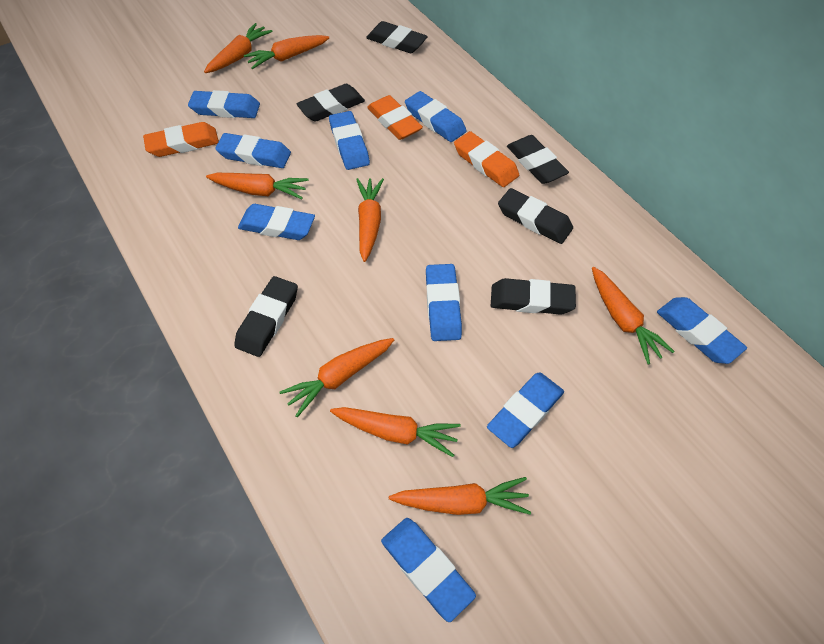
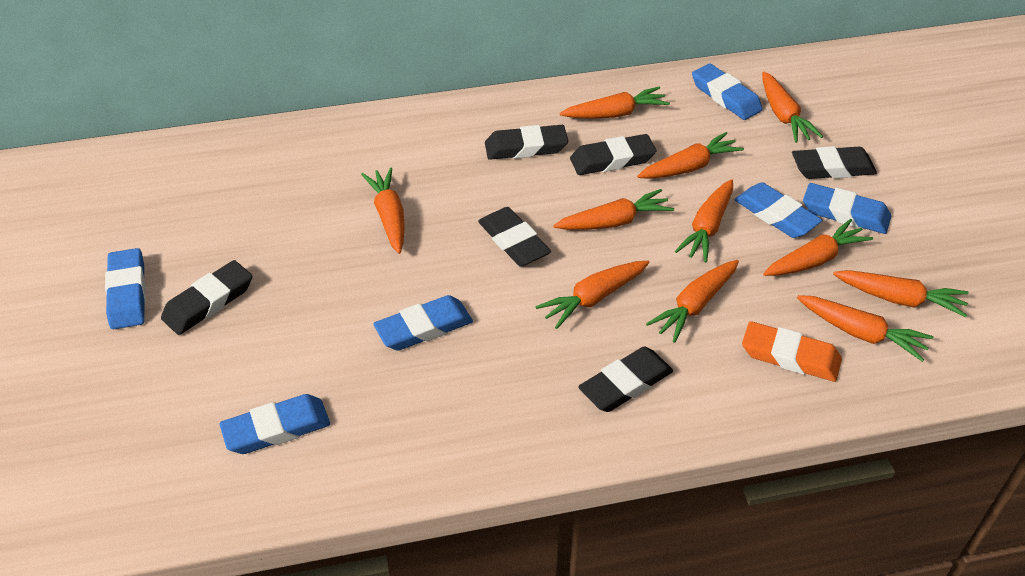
blue eraser: [188,90,260,118] [215,133,291,168] [238,204,315,240] [329,111,370,170] [381,518,476,622] [405,91,467,142] [426,264,462,341] [487,372,564,448] [657,297,747,364] = 9 -> [105,248,146,329] [219,394,330,454] [373,295,473,351] [692,63,763,120] [734,183,822,238] [803,183,891,234] = 6
orange carrot: [204,23,273,73] [206,173,309,199] [244,35,329,69] [279,338,394,418] [330,407,461,457] [356,178,384,262] [389,477,531,515] [592,267,675,365] = 8 -> [361,167,405,254] [535,261,649,329] [553,189,674,230] [560,87,670,119] [637,132,744,179] [646,260,739,343] [675,179,733,263] [762,72,823,143] [763,219,873,276] [797,295,933,362] [833,270,969,317] = 11
orange eraser: [143,122,219,157] [367,95,423,140] [454,131,519,187] = 3 -> [742,321,842,382] = 1

